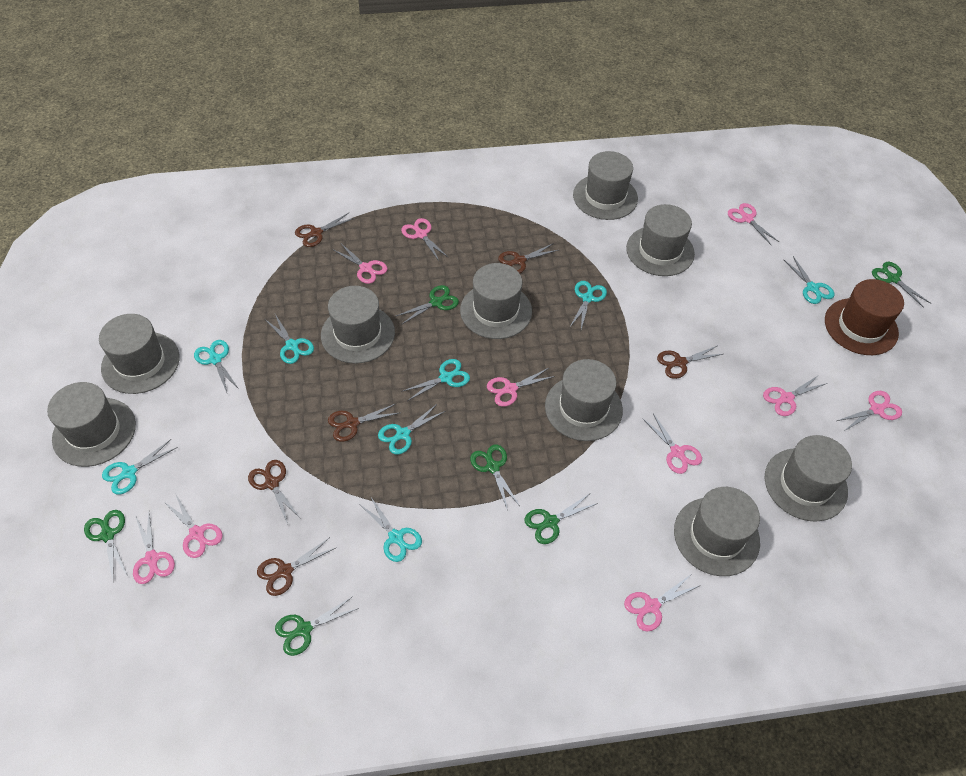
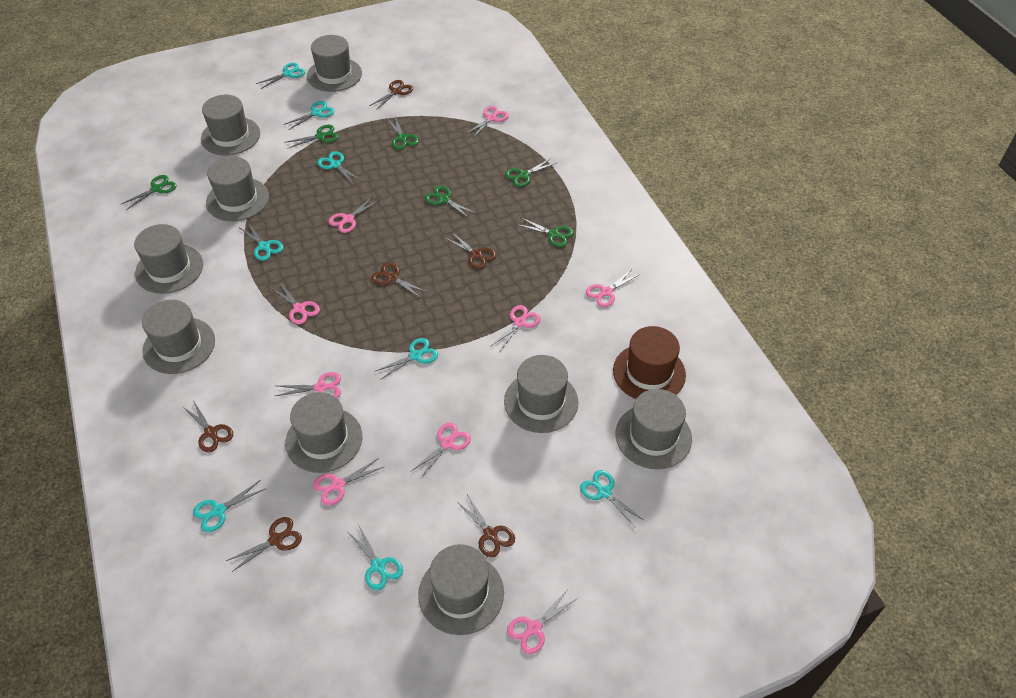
pink scissors: [133,513,175,584] [163,493,223,558] [332,244,388,284] [401,218,449,261] [487,368,555,407] [624,575,701,632] [642,413,702,474] [728,203,779,245] [763,375,827,416] [837,391,902,431] = 10 -> [271,282,320,325] [276,372,341,398] [313,458,383,505] [328,196,380,233] [412,423,471,479] [466,106,509,138] [490,305,541,351] [507,589,578,654] [586,268,640,307] = 9

